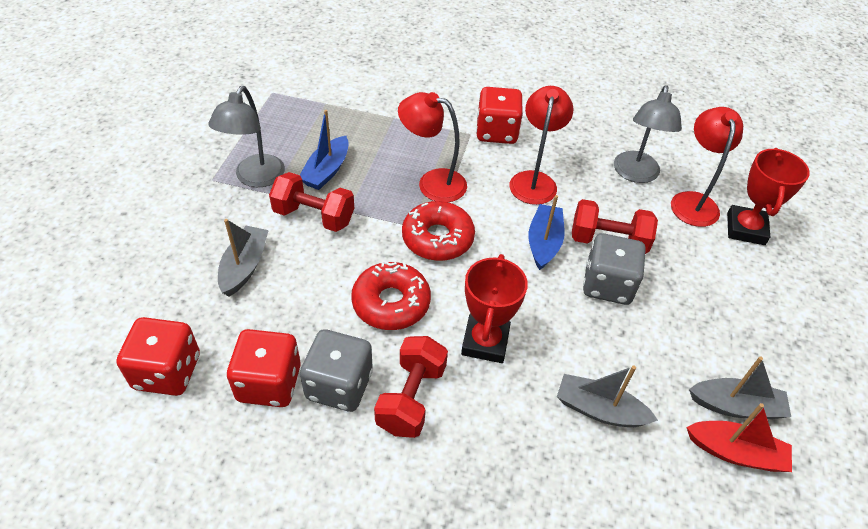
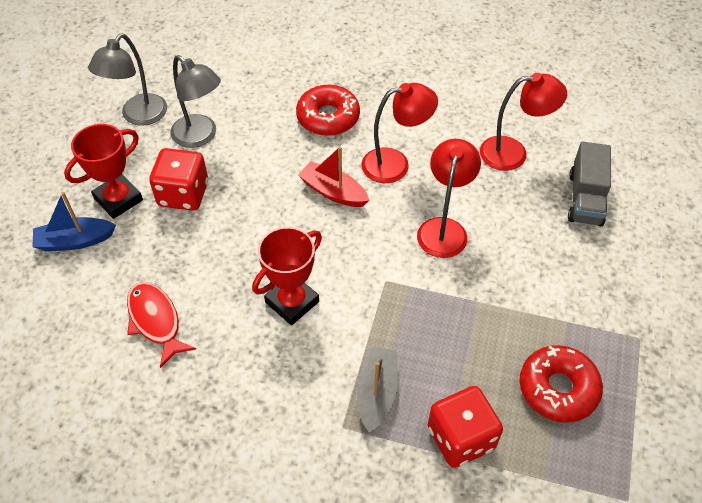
blue boat: [300,110,348,190] [528,195,565,270] = 2 -> [32,192,116,251] = 1
grey boat: [218,219,269,296] [557,365,658,427] [689,356,791,419] = 3 -> [357,347,398,433] = 1
grey dice: [300,329,373,412] [583,233,646,305] = 2 -> none = 0
grey truck: none = 0 -> [568,142,611,226] = 1
red dice: [116,317,200,396] [227,329,301,407] [476,87,523,144] = 3 -> [149,148,208,211] [428,386,503,468] = 2
red dumbbell: [269,172,354,232] [374,336,448,438] [572,199,658,254] = 3 -> none = 0
red fish: none = 0 -> [127,282,196,368] = 1

